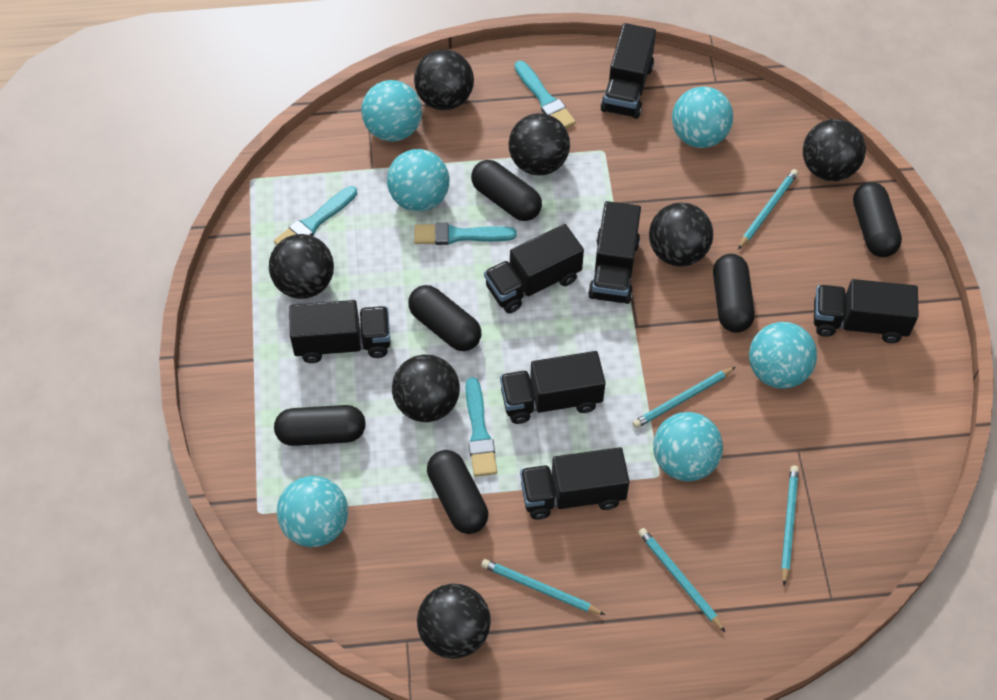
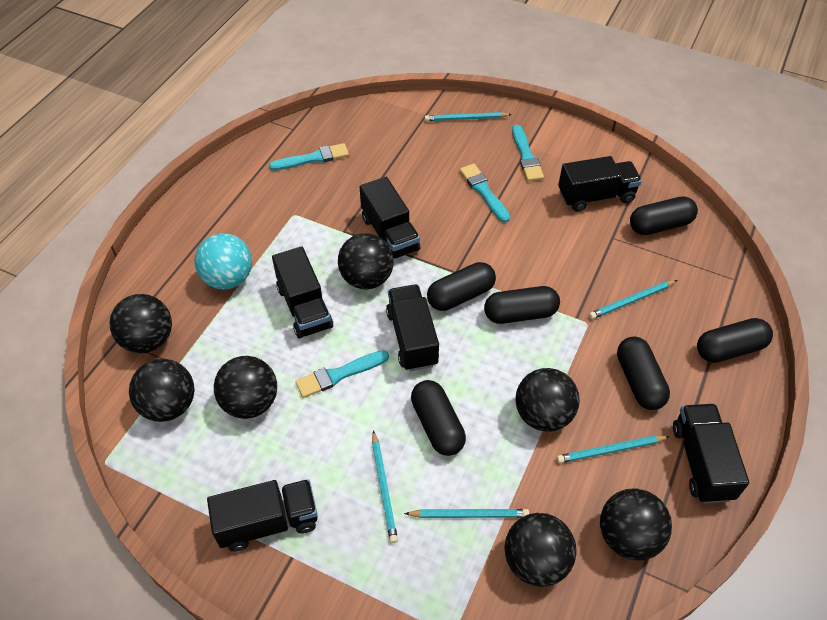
black truck: [289,300,390,363] [484,224,584,313] [500,351,606,424] [520,447,630,520] [588,201,641,304] [600,23,656,119] [814,279,919,343] = 7 -> [207,479,318,552] [272,246,333,339] [360,177,420,258] [386,284,439,371] [558,156,642,212] [673,404,749,503] = 6
turquoise ball: [277,476,348,547] [361,80,422,142] [387,149,449,212] [653,412,723,481] [672,86,733,148] [749,322,817,389] = 6 -> [194,233,252,289] = 1

